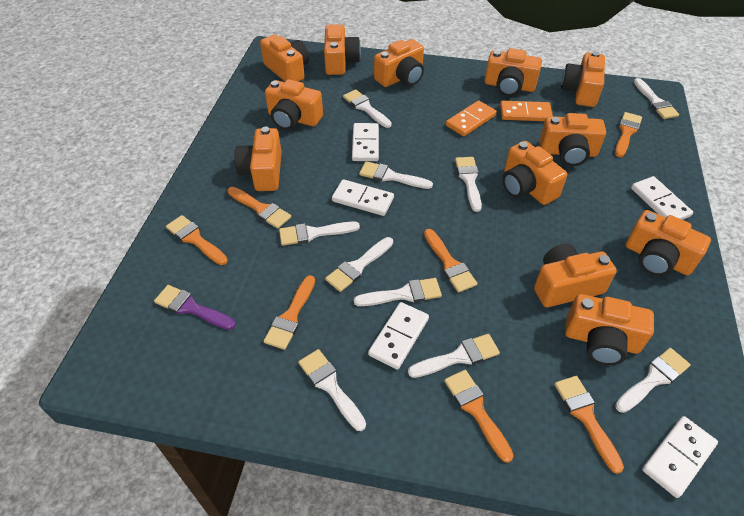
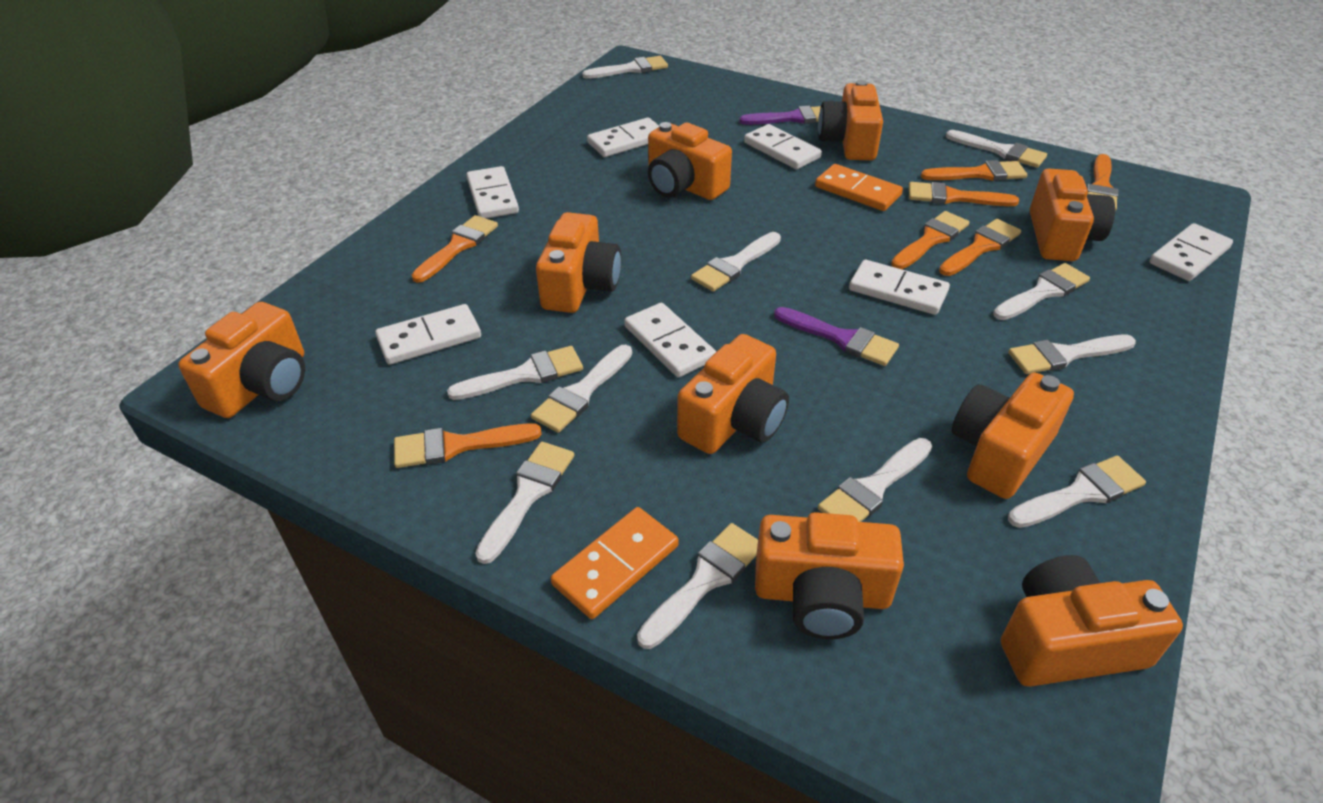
orange camera: [234,127,282,191] [260,35,309,82] [265,79,323,130] [324,24,361,75] [374,39,424,87] [485,48,542,96] [502,141,567,205] [534,243,617,307] [539,113,606,166] [561,51,605,107] [565,294,654,365] [626,210,711,276] = 12 -> [178,302,305,418] [536,212,621,313] [648,122,732,200] [677,334,789,454] [755,512,904,639] [818,80,883,160] [952,372,1074,499] [1001,555,1183,687] [1030,169,1115,261] = 9
purple brush: [154,285,236,330] = 1 -> [739,106,821,125] [774,307,899,366] = 2
white brush: [279,221,360,246] [298,349,366,431] [325,237,393,292] [343,89,392,128] [354,278,442,306] [359,161,433,189] [408,334,500,378] [455,157,482,212] [615,348,691,413] [634,78,679,119] = 10 -> [447,346,583,400] [475,442,574,564] [531,345,632,433] [582,56,668,79] [637,523,758,649] [691,232,781,292] [818,438,932,522] [946,130,1047,168] [993,263,1090,320] [1008,335,1136,374] [1008,456,1146,528] = 11
white domino: [332,179,394,216] [352,123,379,161] [368,302,429,370] [631,176,693,220] [642,416,718,498] = 5 -> [375,304,481,365] [466,166,519,218] [587,118,659,157] [624,303,716,377] [744,124,822,169] [849,260,950,315] [1149,223,1233,281] = 7

